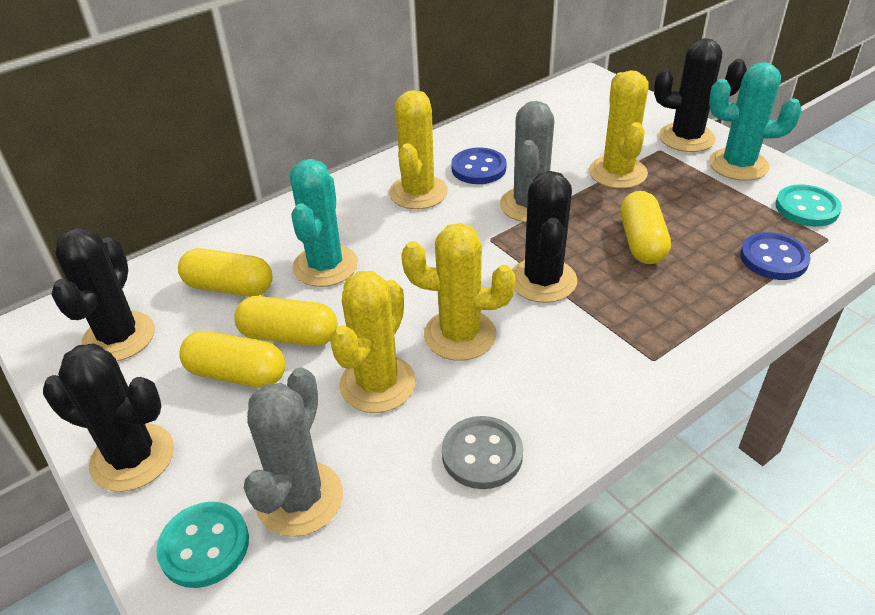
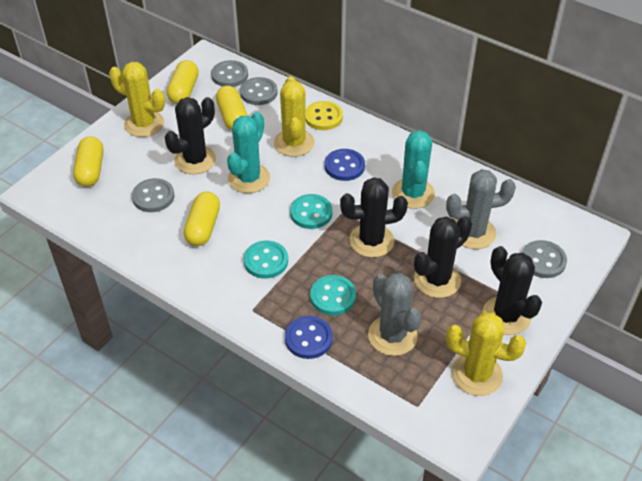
grey button: [442,416,523,489] = 1 -> [132,178,174,212] [211,60,248,87] [240,77,278,105] [522,240,567,278] = 4
turquoise button: [156,502,249,588] [775,184,842,227] = 2 -> [243,241,288,279] [290,194,332,229] [310,275,356,315] = 3
yellow button: none = 0 -> [306,101,343,130] = 1
yellow cactus: [330,271,416,413] [389,90,448,209] [401,223,516,361] [589,70,649,189] = 4 -> [109,62,165,137] [274,76,315,157] [446,312,526,396] = 3

